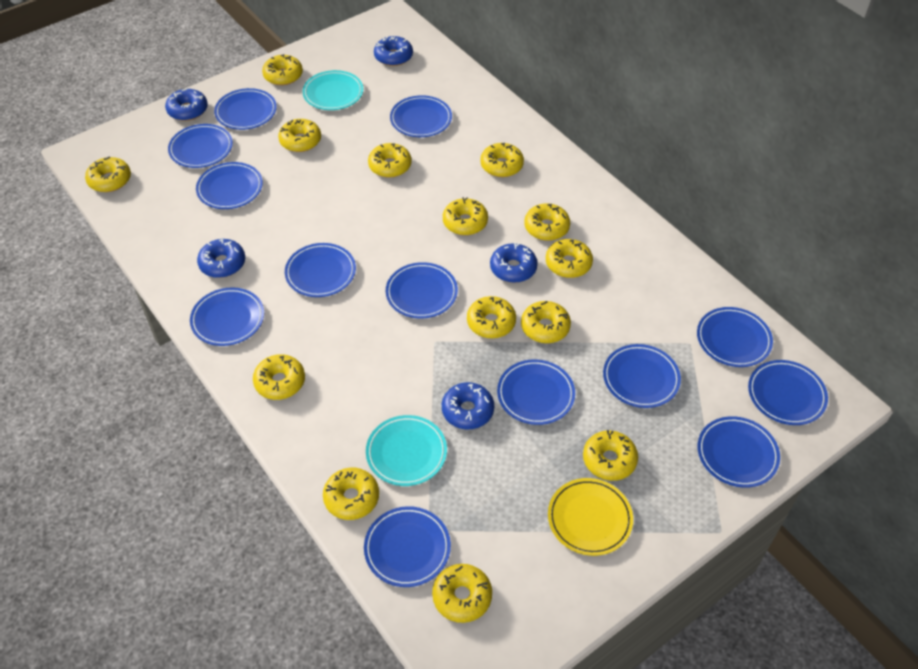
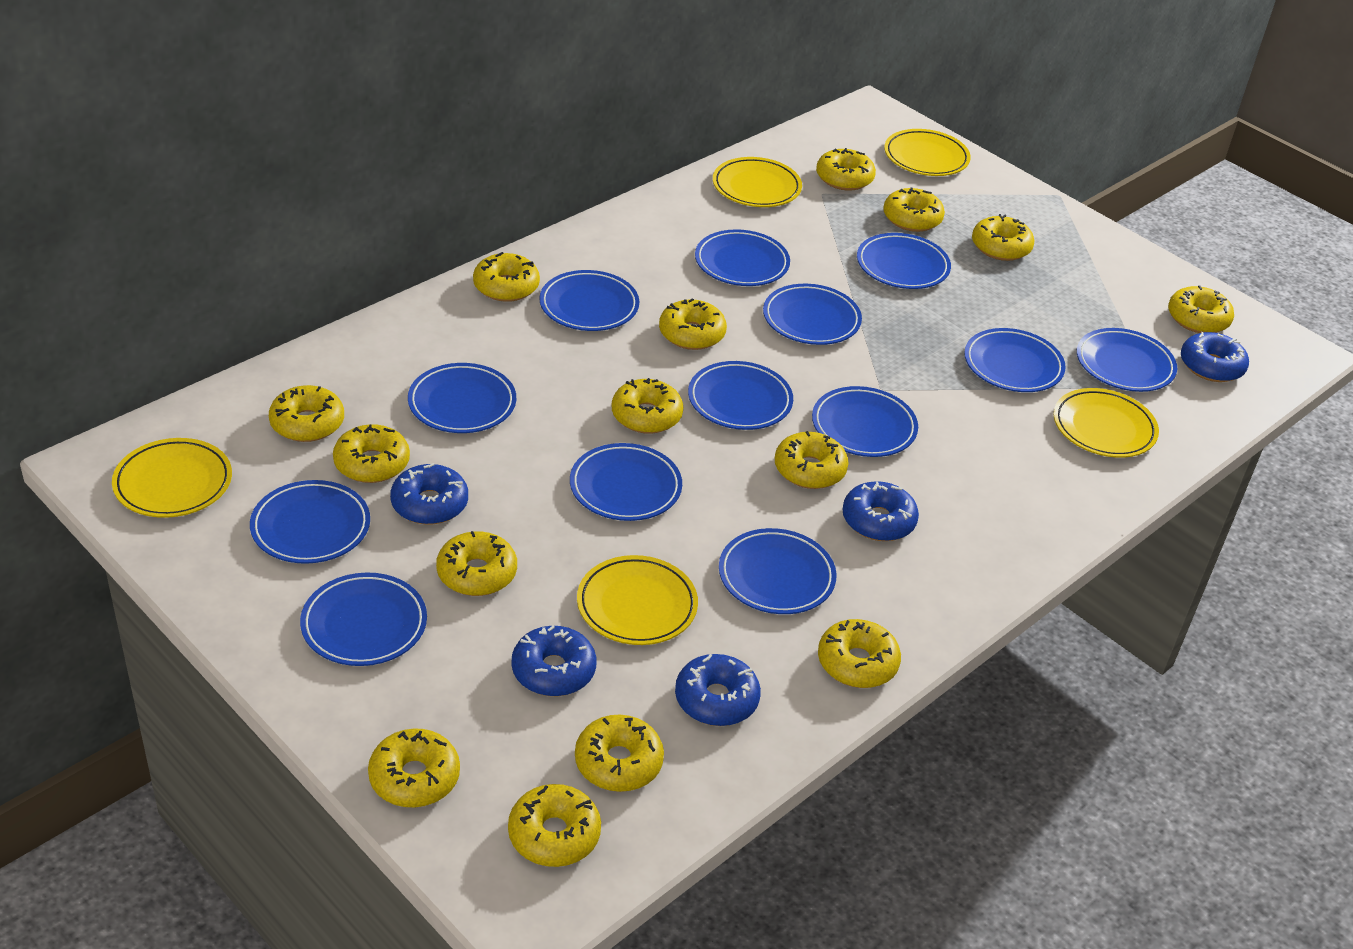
turquoise plate: [302,70,363,110] [366,415,447,486] = 2 -> none = 0
yellow donut: [85,157,131,192] [253,354,305,400] [262,54,303,85] [278,119,321,152] [323,468,379,520] [368,143,412,178] [432,564,492,623] [443,197,488,235] [467,296,516,338] [480,143,524,177] [521,301,571,343] [524,203,570,241] [546,239,593,278] [583,430,638,481] = 14 -> [269,385,344,442] [333,424,410,483] [368,728,460,808] [436,531,517,596] [473,252,540,302] [508,784,601,867] [575,715,664,792] [612,378,683,434] [659,298,727,350] [775,431,849,489] [816,148,876,191] [818,619,901,688] [883,187,945,232] [972,214,1034,261] [1168,285,1234,333] = 15
yellow plate: [548,478,633,556] = 1 -> [112,438,232,518] [577,555,698,645] [713,157,802,207] [884,129,971,176] [1053,388,1159,458] = 5

